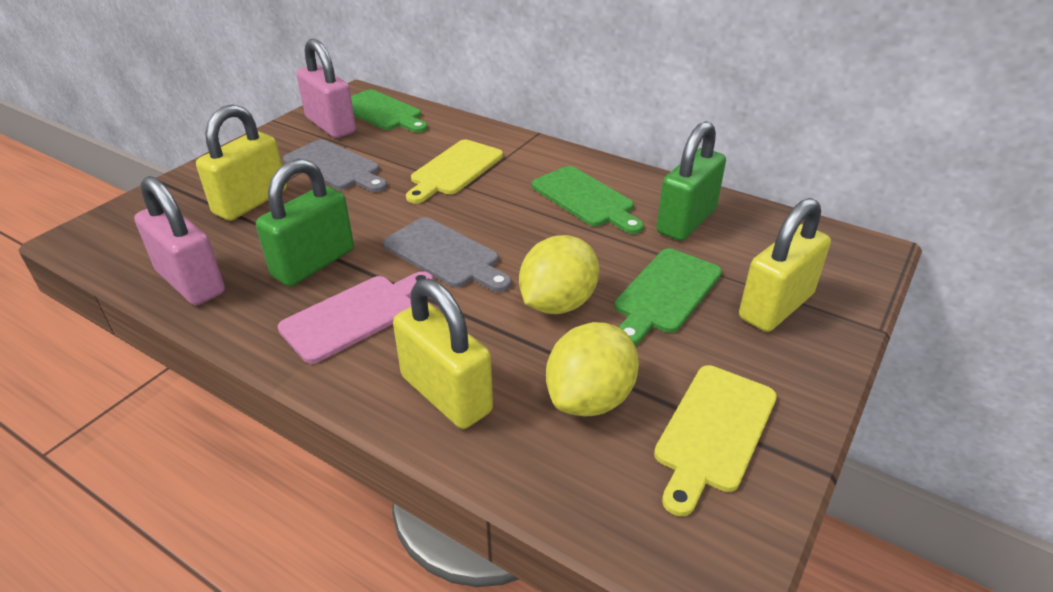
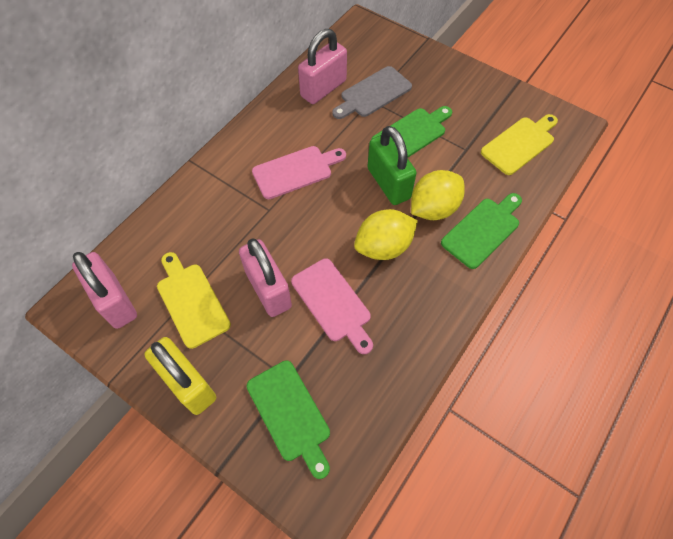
green padlock: [256,159,354,286] [657,121,726,241] = 2 -> [368,126,416,205] = 1
grey cutting board: [283,139,387,192] [383,217,511,292] = 2 -> [332,66,412,119] = 1
pink cutting board: [278,271,433,364] = 1 -> [252,146,346,199] [291,259,373,354] = 2
pink padlock: [134,176,225,305] [297,39,356,138] = 2 -> [72,252,137,329] [239,239,292,317] [298,29,347,104] = 3
yellow padlock: [196,104,287,221] [393,278,493,429] [739,198,831,332] = 3 -> [145,337,216,415] = 1

